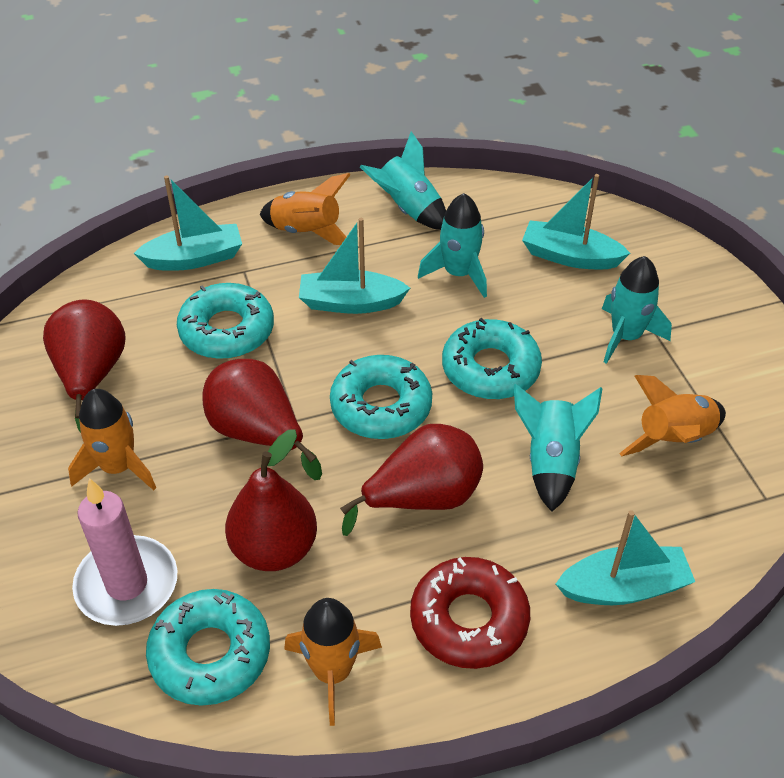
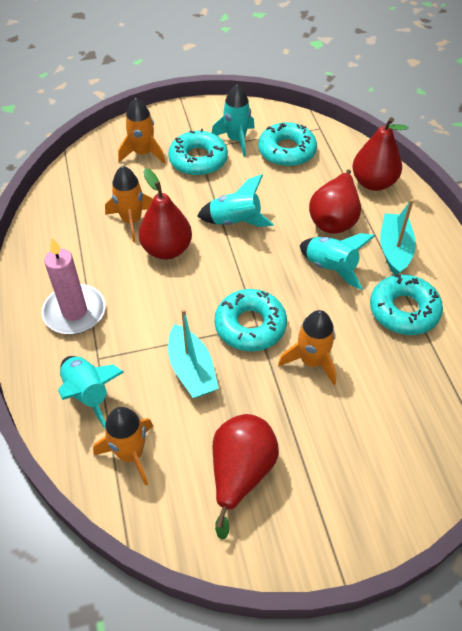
red donut: [410,557,530,669] = 1 -> none = 0
turquoise boat: [134,175,242,271] [299,218,410,314] [522,174,630,269] [556,510,695,605] = 4 -> [168,309,219,398] [380,199,416,275] = 2

